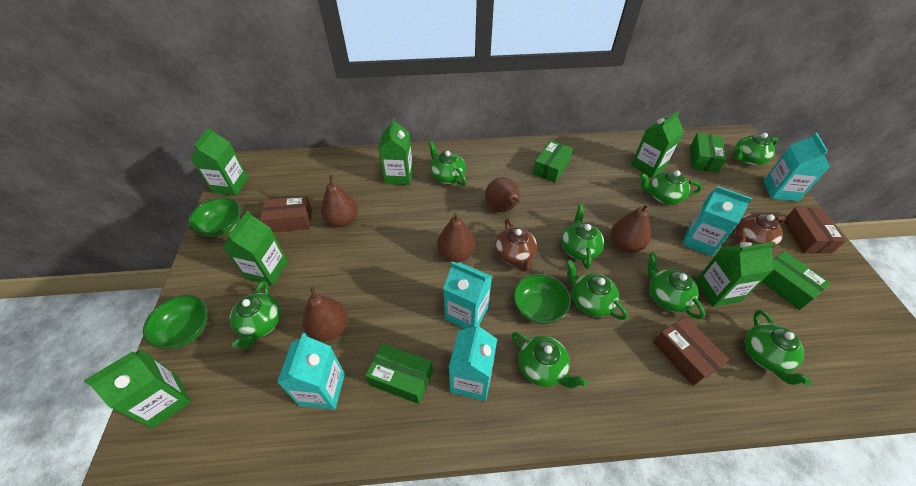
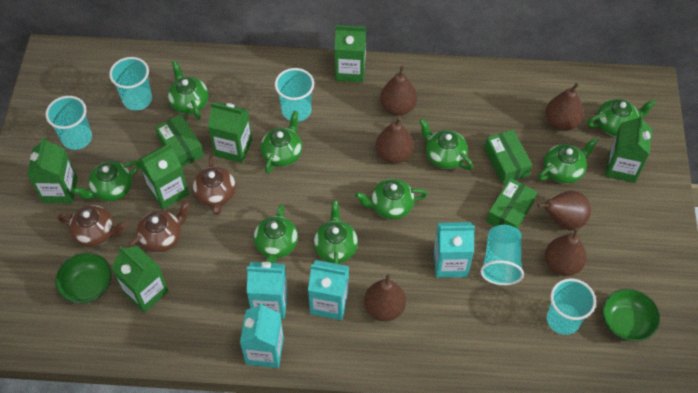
brown box: [260,196,312,232] [653,317,729,386] [784,207,846,254] = 3 -> none = 0
brown pear: [303,286,348,342] [321,175,358,227] [437,213,475,262] [485,177,520,212] [611,203,651,253] = 5 -> [364,274,406,321] [376,117,414,164] [380,66,417,115] [537,191,591,230] [545,228,587,276] [546,83,584,131] = 6
brown teapot: [495,218,537,272] [734,214,785,249] = 2 -> [58,205,126,247] [128,201,190,253] [193,156,236,215] = 3
green bowl: [143,295,207,349] [188,198,241,237] [513,274,571,324] = 3 -> [55,253,112,303] [602,289,660,341] = 2
green box: [365,343,433,404] [533,140,573,183] [690,133,726,173] [762,251,831,310] = 4 -> [155,114,204,167] [484,130,532,184] [486,178,537,229] = 3
turquoise carton: [277,333,345,410] [443,261,492,329] [449,323,497,401] [682,186,752,256] [763,132,830,201] = 5 -> [240,303,284,368] [247,262,288,319] [308,260,349,320] [434,222,475,278] = 4
turquoise cup: none = 0 -> [46,96,92,150] [109,57,152,110] [275,68,314,122] [480,225,524,285] [547,278,596,335] = 5

